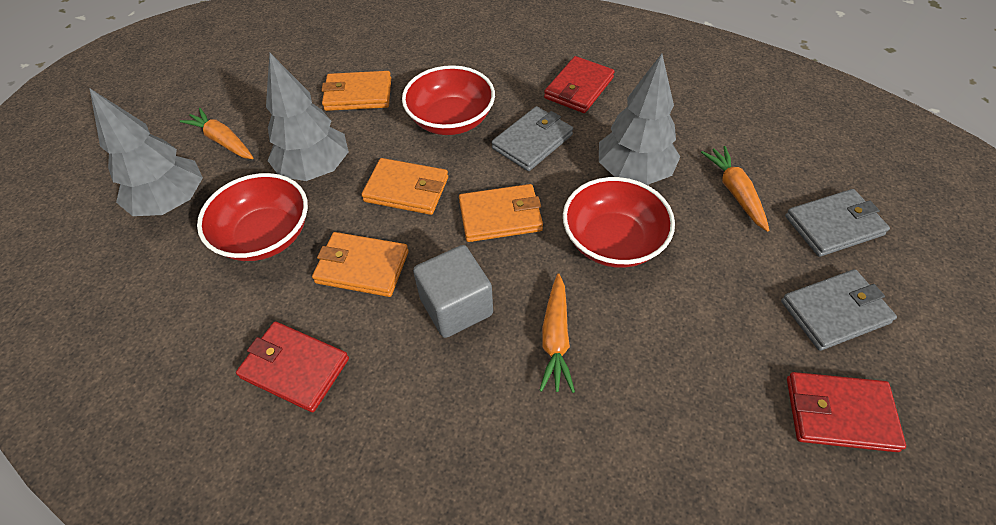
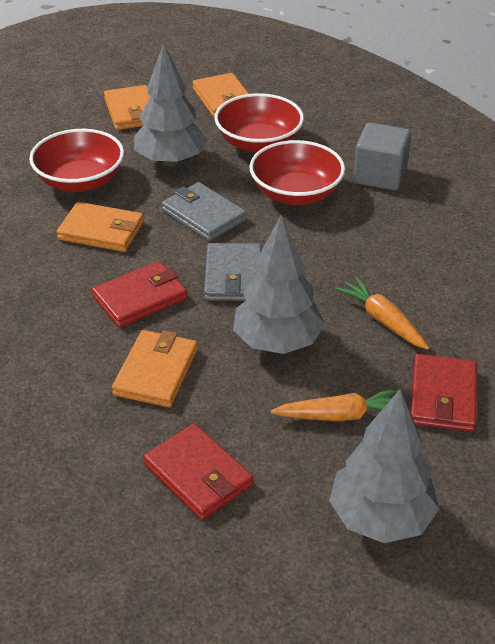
grey wallet: [492,106,573,171] [781,269,897,351] [785,189,890,257] = 3 -> [162,182,246,241] [204,243,262,301] = 2
orange carrot: [180,108,253,159] [539,274,575,393] [701,146,769,232] = 3 -> [271,389,399,421] [335,277,429,350] = 2

